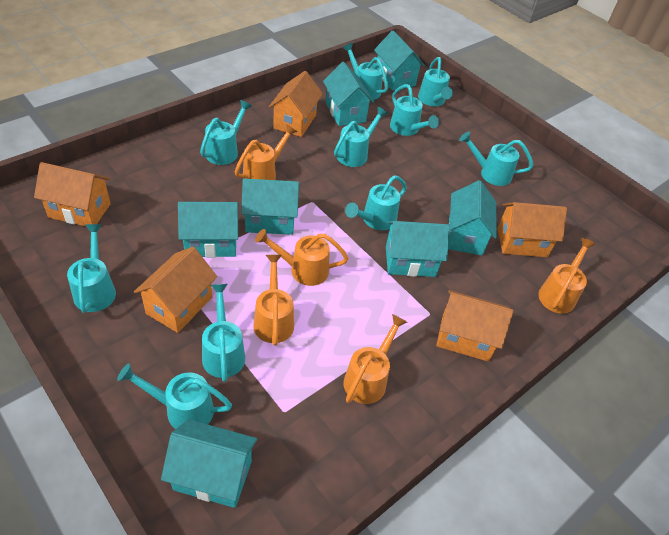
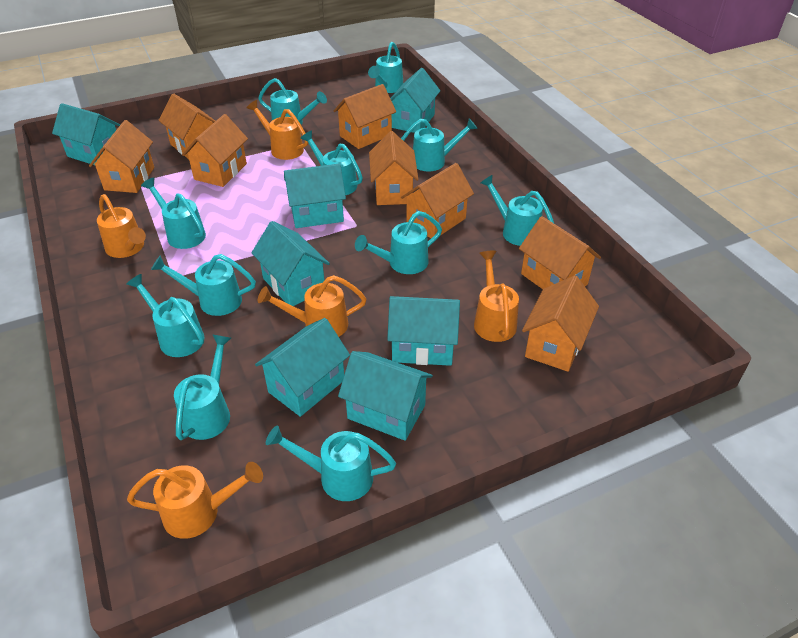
orange house: [34,162,111,226] [134,247,217,333] [269,71,323,137] [436,290,513,362] [497,202,567,257] = 5 -> [89,120,154,193] [158,93,215,159] [182,114,248,187] [333,84,396,149] [369,131,418,205] [401,163,474,238] [519,216,601,289] [522,275,599,372] = 8
turquoise watering can: [67,224,116,313] [117,363,232,429] [200,100,252,165] [202,284,245,382] [334,107,388,167] [342,43,388,100] [345,176,407,230] [390,84,439,136] [418,57,453,106] [459,132,533,186] = 10 -> [127,274,204,357] [141,177,206,249] [151,254,256,316] [174,334,231,440] [258,78,327,125] [266,425,396,501] [300,131,363,195] [355,211,442,274] [368,42,403,93] [401,118,478,172] [480,174,554,246] = 11

